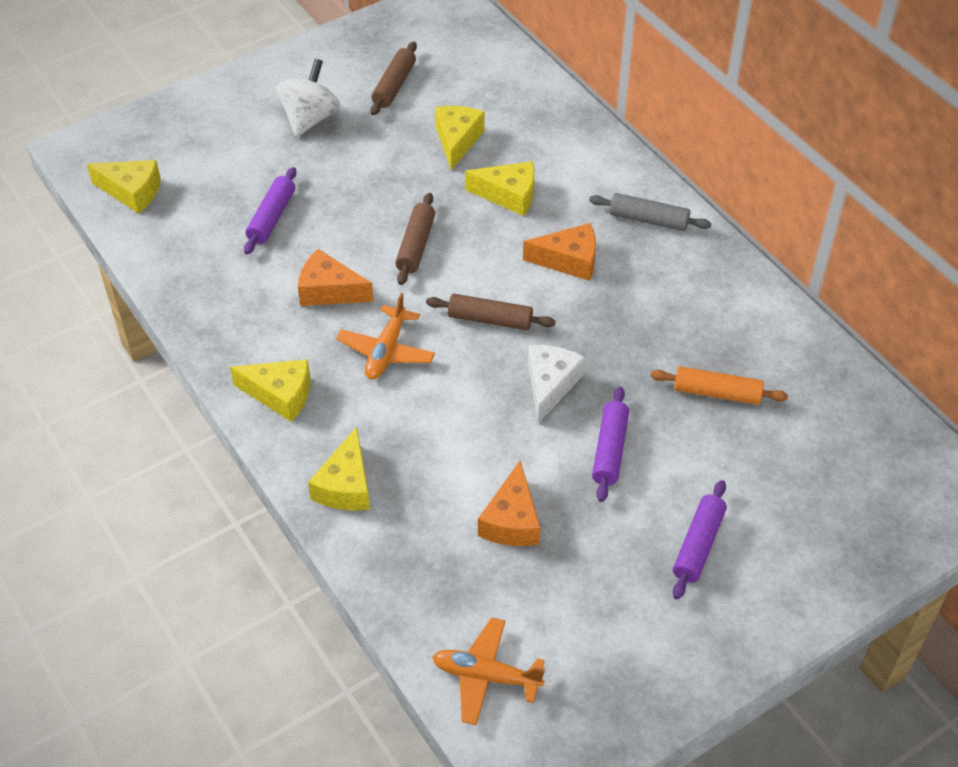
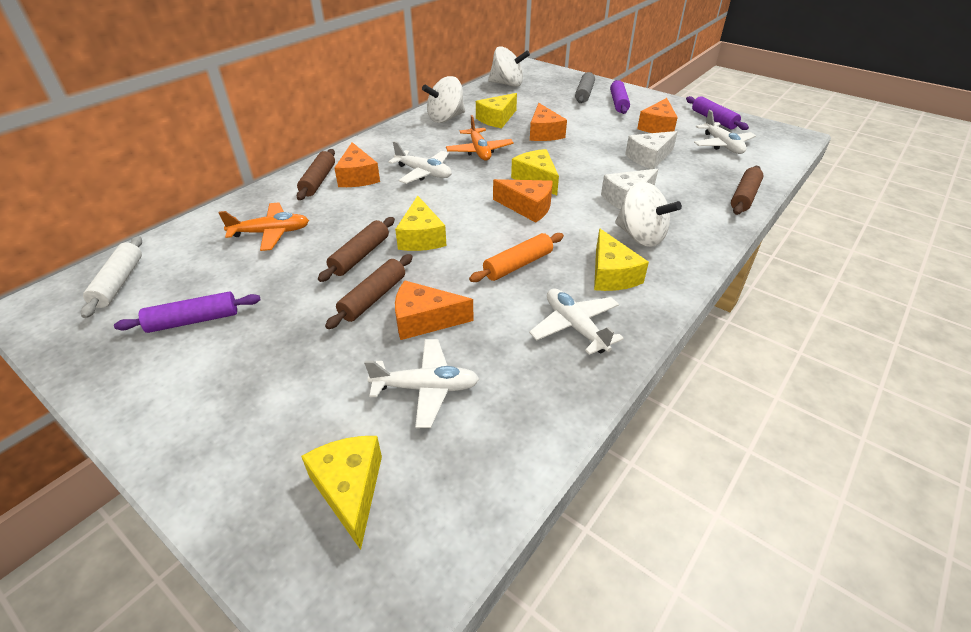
brown rolling pin: [370,42,417,115] [395,193,435,285] [426,294,555,331] = 3 -> [296,149,335,200] [318,217,395,282] [325,254,413,329] [731,166,764,215] = 4
orange cheese: [298,249,374,306] [478,461,540,546] [523,223,596,281] = 3 -> [334,142,380,187] [395,280,474,340] [493,179,553,223] [530,103,567,141] [637,98,678,133] = 5
white cheese: [528,345,585,423] = 1 -> [601,169,658,209] [625,131,678,169] = 2
white plane: none = 0 -> [364,339,479,428] [388,141,452,184] [529,288,624,355] [694,110,756,154] = 4
white rolling pin: none = 0 -> [81,236,142,318] = 1
white spinning top: [276,59,340,137] = 1 -> [422,76,465,123] [488,46,530,87] [615,182,682,247] = 3

